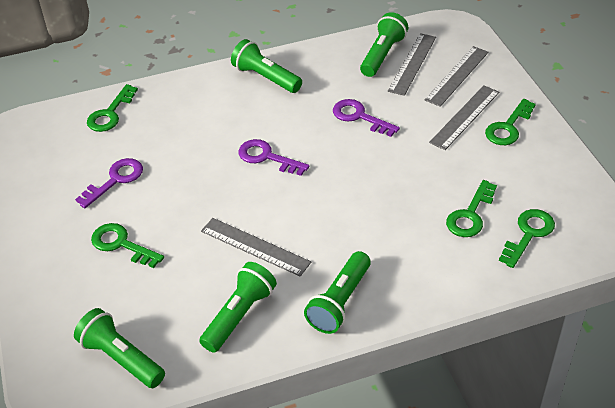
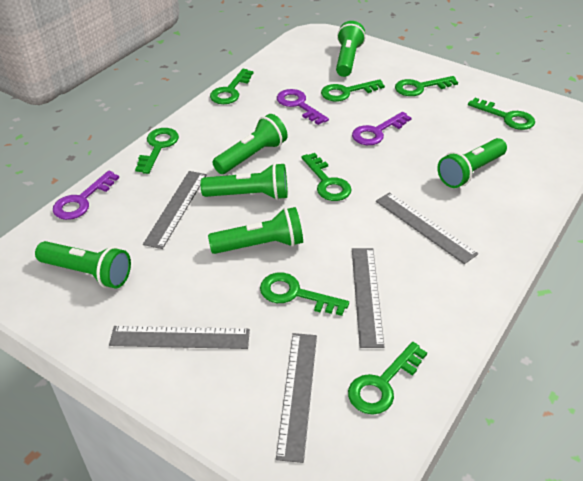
green flashlight: [74,308,165,388] [199,262,277,353] [231,39,302,93] [304,251,371,334] [360,12,408,77] = 5 -> [35,241,131,288] [200,163,288,200] [208,207,303,254] [212,114,288,174] [336,21,365,77] [437,138,507,188] = 6
green key: [87,84,138,132] [91,223,164,268] [446,180,497,237] [485,99,536,145] [499,209,555,268] = 5 -> [135,128,179,174] [210,69,254,104] [260,273,349,316] [301,153,352,201] [321,79,385,101] [348,342,427,415] [395,76,458,96] [468,98,535,130] = 8
grey ruler: [201,218,311,276] [388,33,436,96] [425,46,489,107] [429,85,499,150] = 4 -> [109,326,250,349] [143,171,207,249] [276,333,317,463] [352,248,384,348] [376,192,478,264] = 5

